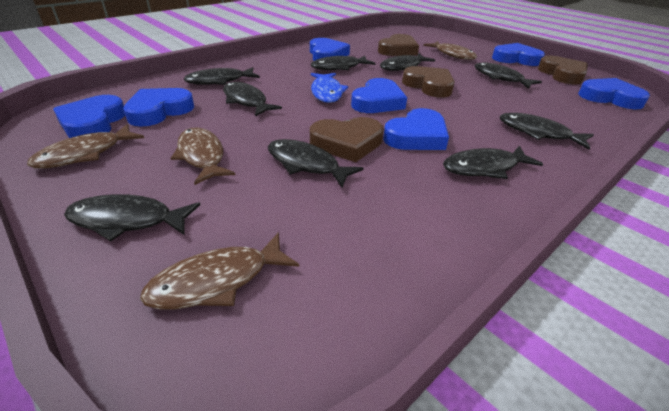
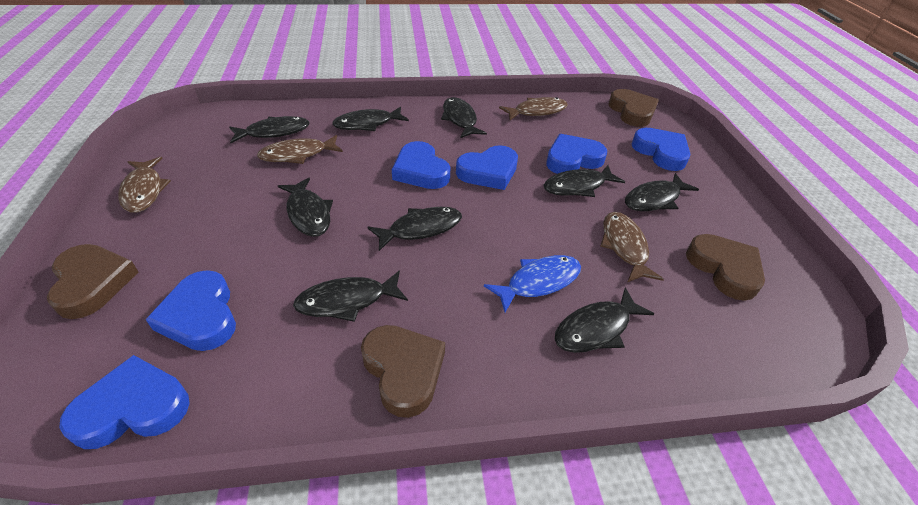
blue heart: [53,95,125,138] [123,88,194,127] [310,38,350,61] [351,78,407,113] [383,108,449,150] [492,43,545,66] [578,78,650,109] = 7 -> [59,355,190,449] [146,270,236,351] [392,141,450,189] [456,145,518,190] [546,134,607,174] [632,128,690,171] = 6

